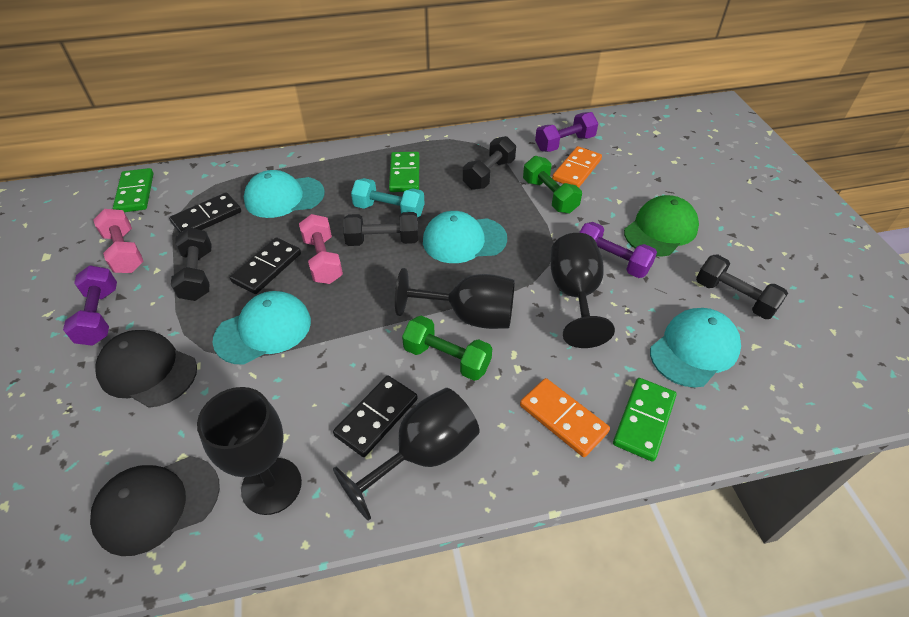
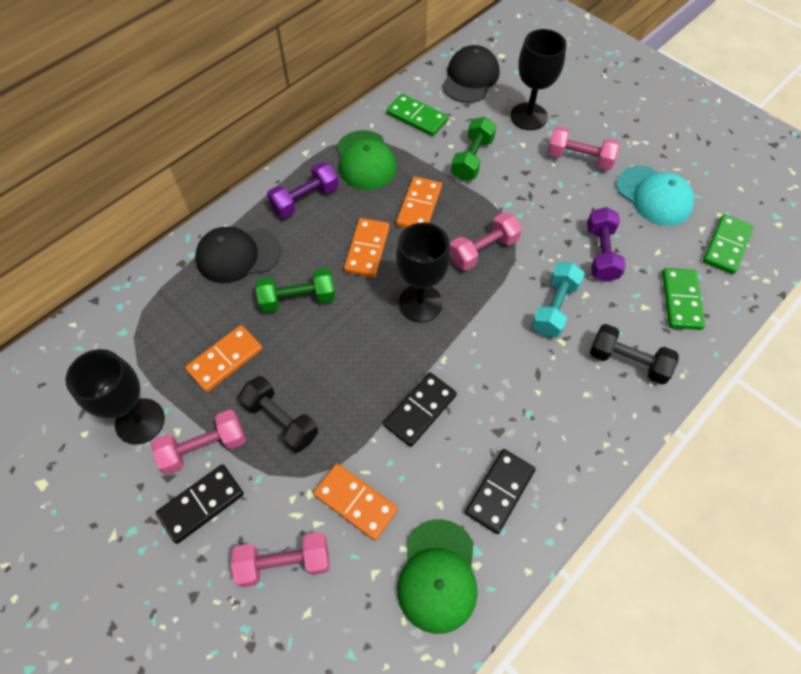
black dumbbell: [171,227,212,301] [343,212,418,246] [463,136,516,190] [696,254,788,319] = 4 -> [238,376,318,453] [590,324,679,385] = 2
black goblet: [197,387,302,515] [333,388,480,521] [395,268,515,329] [550,233,615,348] = 4 -> [66,349,165,445] [396,222,450,323] [510,29,566,130] = 3
green cap: [624,195,699,257] = 1 -> [337,130,397,190] [397,519,478,634] = 2
orange domino: [520,378,610,457] [552,146,602,188] = 2 -> [185,325,263,392] [314,464,398,541] [344,218,390,277] [396,176,442,228] = 4
pink dumbbell: [93,209,144,273] [299,214,343,284] = 2 -> [152,409,246,475] [231,532,330,587] [450,212,522,271] [547,127,620,170] = 4
purple dumbbell: [63,265,117,346] [535,112,598,152] [579,222,657,278] = 3 -> [267,162,338,218] [587,207,626,282] = 2
turquoise cap: [213,291,311,365] [244,170,325,218] [423,211,507,263] [650,308,741,388] = 4 -> [616,166,694,226] = 1

